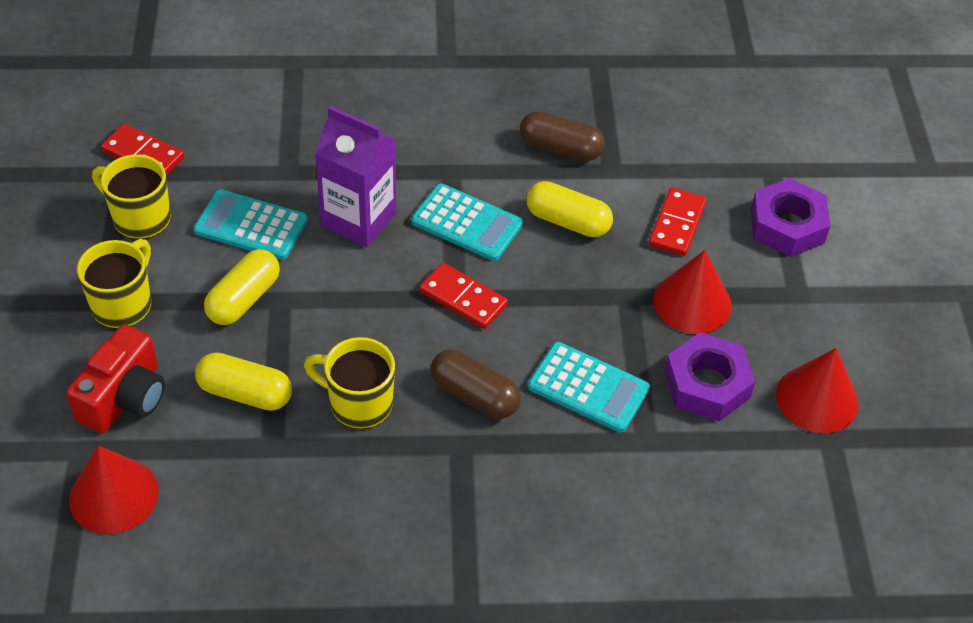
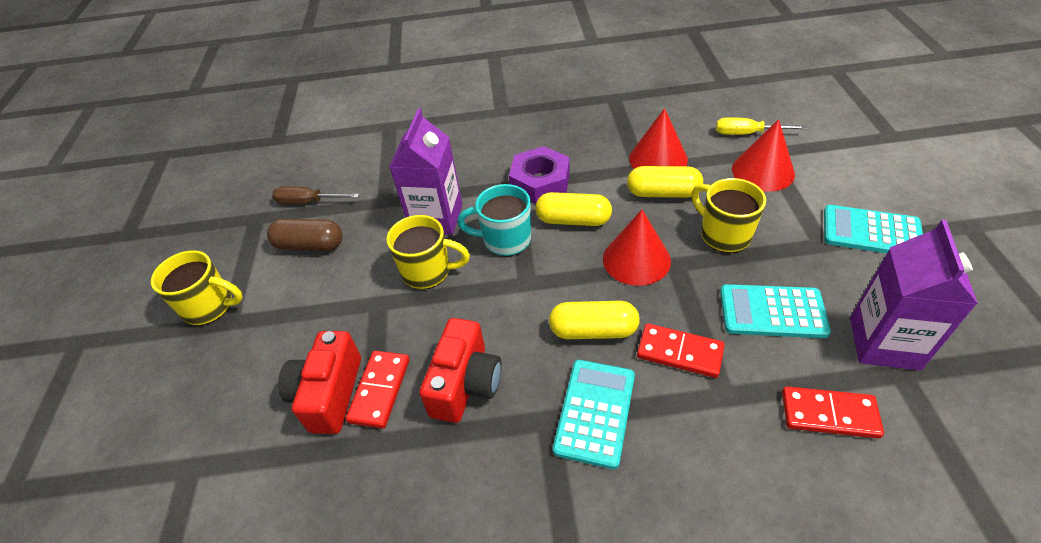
brown capsule: [430,349,521,419] [520,111,605,161] = 2 -> [267,219,343,251] = 1
brown screwdriver: none = 0 -> [272,186,359,204] = 1
purple carton: [315,106,396,247] = 1 -> [389,109,462,235] [850,220,978,370] = 2
purple nut: [664,332,756,421] [751,178,830,257] = 2 -> [509,146,570,204] = 1
red camera: [66,324,165,433] = 1 -> [278,331,361,434] [419,318,502,423] = 2
turquoise mug: none = 0 -> [457,184,531,257] = 1
yellow screwdriver: none = 0 -> [716,117,806,135] = 1

